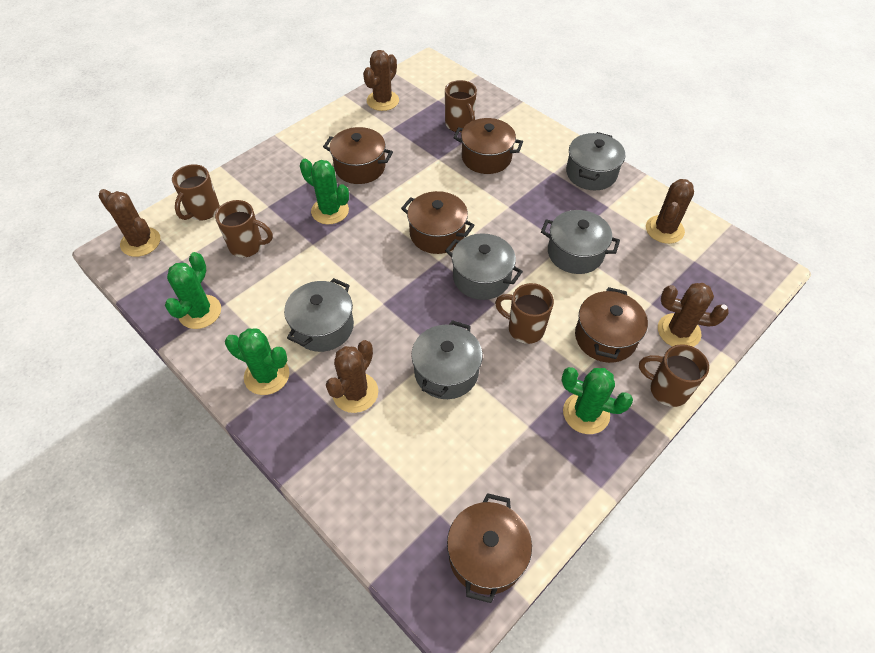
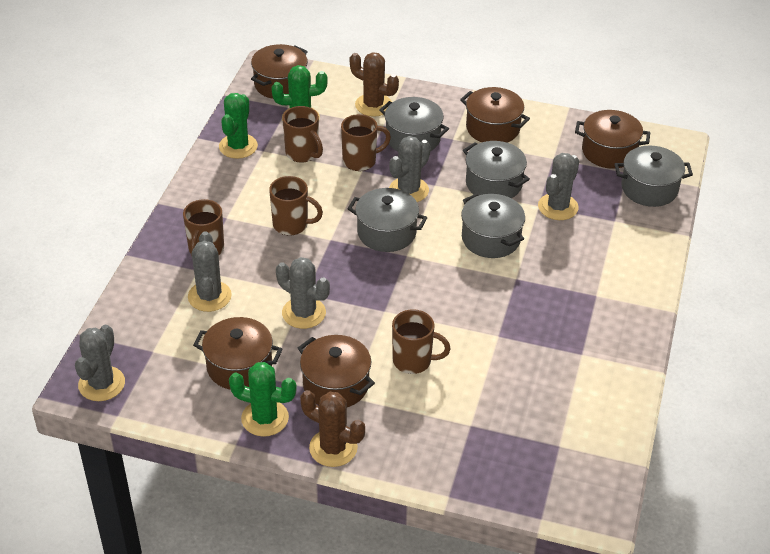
brown cactus: [98,189,160,257] [326,340,378,413] [363,50,399,111] [646,179,694,244] [658,283,729,347] = 5 -> [300,390,365,467] [350,52,399,117] = 2
green cactus: [165,252,221,329] [225,329,290,395] [300,159,349,224] [561,367,633,434] = 4 -> [219,93,258,159] [229,362,297,437] [271,65,328,121] = 3
grey cactus: none = 0 -> [75,325,125,401] [188,231,232,312] [276,257,330,329] [389,136,431,202] [538,153,579,220] = 5

